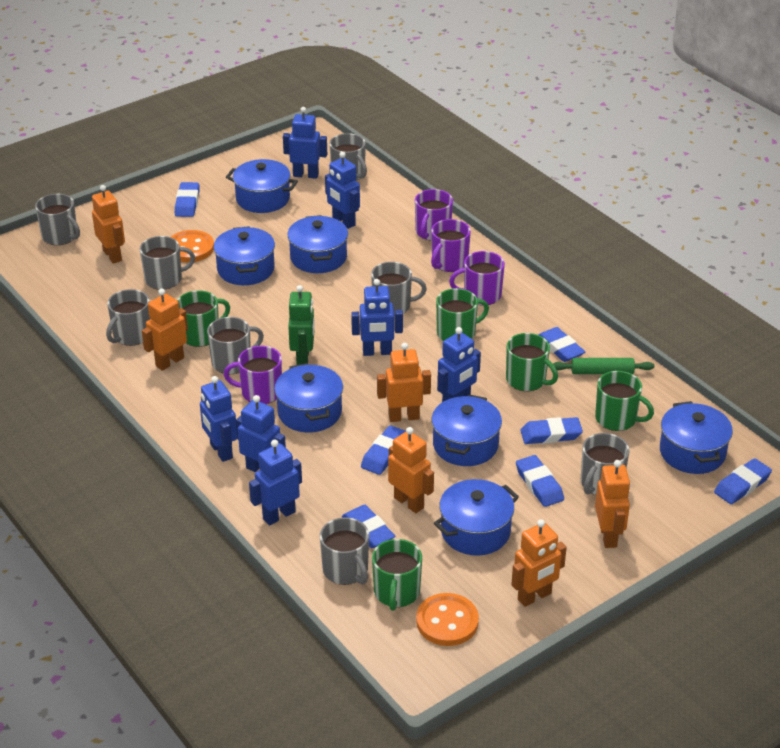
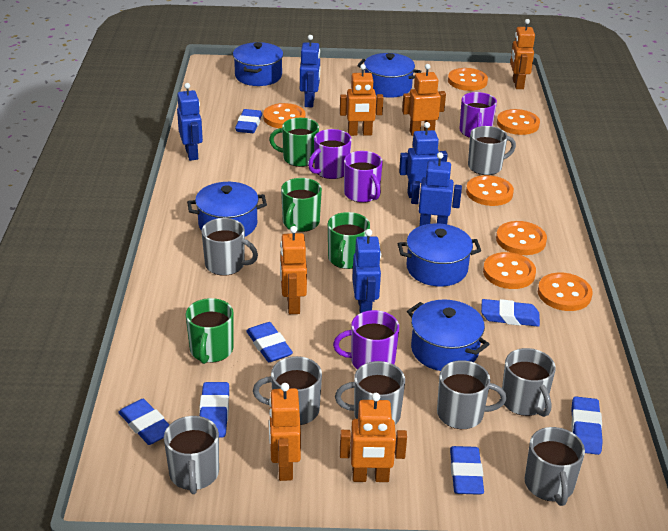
blue pot: [214,226,275,285] [226,159,298,213] [274,363,343,432] [287,215,348,273] [432,394,502,466] [434,479,519,556] [660,401,733,474] = 7 -> [187,182,267,237] [233,42,283,86] [357,53,422,98] [398,223,481,287] [407,300,490,371] = 5
blue robot: [200,376,237,462] [236,395,286,472] [249,439,302,525] [283,107,327,179] [325,152,360,229] [351,279,403,356] [437,327,481,402] = 7 -> [177,83,203,161] [300,35,320,107] [352,229,381,313] [399,122,448,198] [411,152,462,226] = 5
green mug: [177,290,230,347] [372,539,422,611] [436,288,489,341] [506,333,558,391] [595,371,654,431] = 5 -> [186,298,234,364] [269,118,319,167] [281,178,322,232] [328,212,370,269] = 4
green robot: [288,285,315,365] = 1 -> none = 0
green rolling pin: [553,358,654,374] = 1 -> none = 0
orange button: [171,230,214,262] [416,593,479,646] = 2 -> [263,103,306,128] [448,68,488,91] [466,175,514,206] [483,252,536,289] [496,221,547,255] [497,109,540,135] [538,272,593,311] = 7

